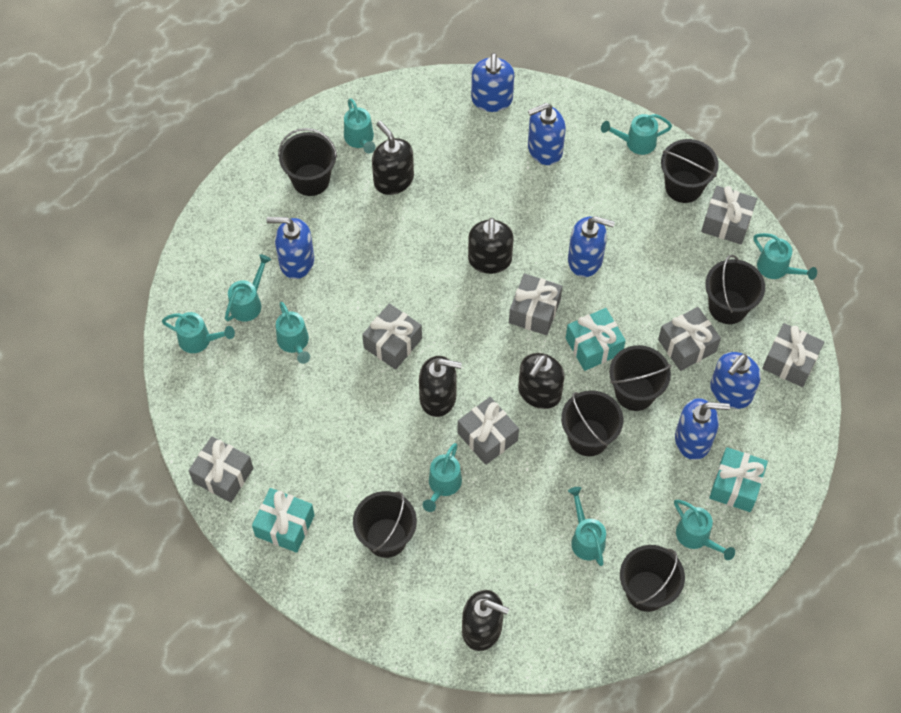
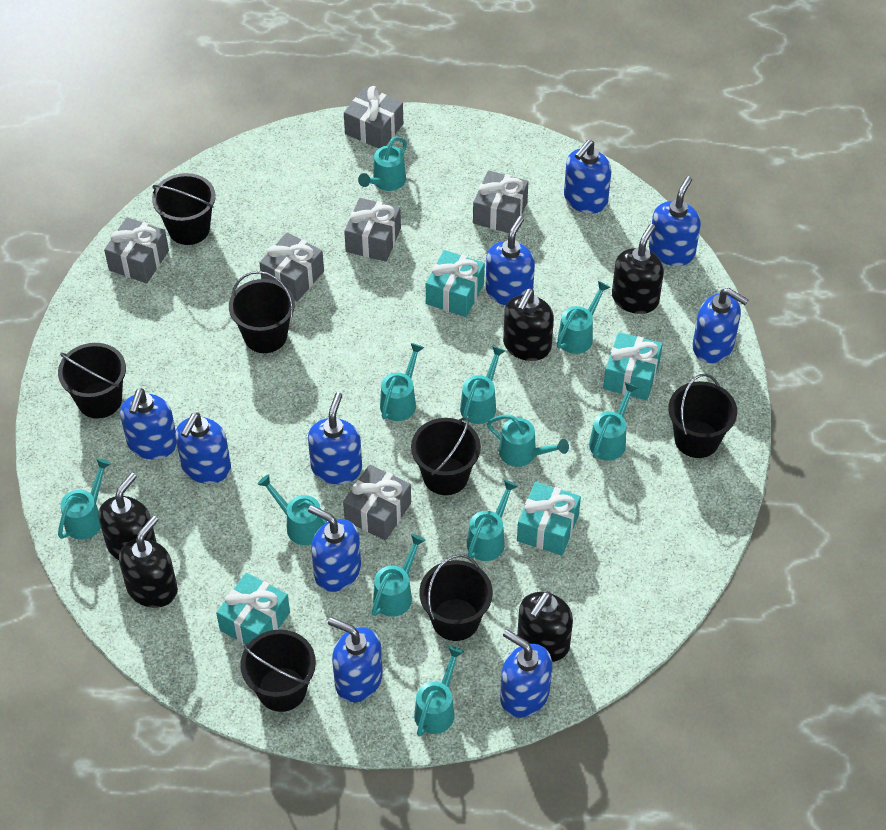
blue soap dispenser: [266,217,314,279] [471,53,514,112] [528,103,566,165] [568,216,615,277] [675,398,730,460] [710,352,761,409] = 6 -> [120,388,177,459] [175,412,231,484] [308,392,362,484] [308,505,361,592] [328,617,383,702] [486,216,535,305] [500,629,552,718] [564,140,611,214] [649,176,701,266] [693,288,749,363] = 10
grey gift: [188,436,253,503] [362,303,422,370] [458,397,519,465] [509,274,562,335] [658,307,721,371] [701,186,757,245] [762,323,824,387] = 7 -> [104,217,169,284] [259,233,324,301] [343,464,411,540] [344,86,403,149] [344,198,401,262] [473,170,529,233] = 6
turquoise gift: [252,488,315,553] [566,308,626,371] [709,447,768,512] = 3 -> [216,573,290,644] [426,250,485,317] [517,482,581,556] [603,332,663,400] = 4
turquoise watering can: [162,312,235,353] [225,254,271,321] [276,302,310,364] [344,99,376,153] [423,443,462,512] [568,487,606,566] [601,114,672,155] [674,500,735,560] [754,233,817,280] = 9 -> [58,458,111,540] [257,474,327,545] [358,136,407,191] [372,534,426,617] [380,343,424,421] [414,646,464,737] [460,346,505,424] [467,480,518,561] [487,415,569,467] [557,281,611,354] [589,382,638,461] = 11

